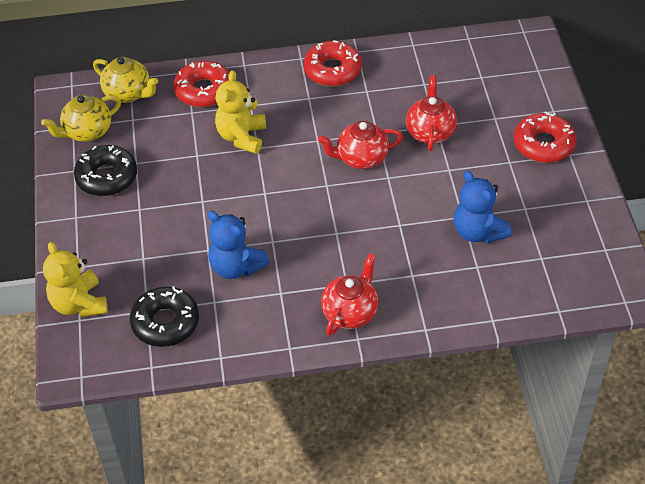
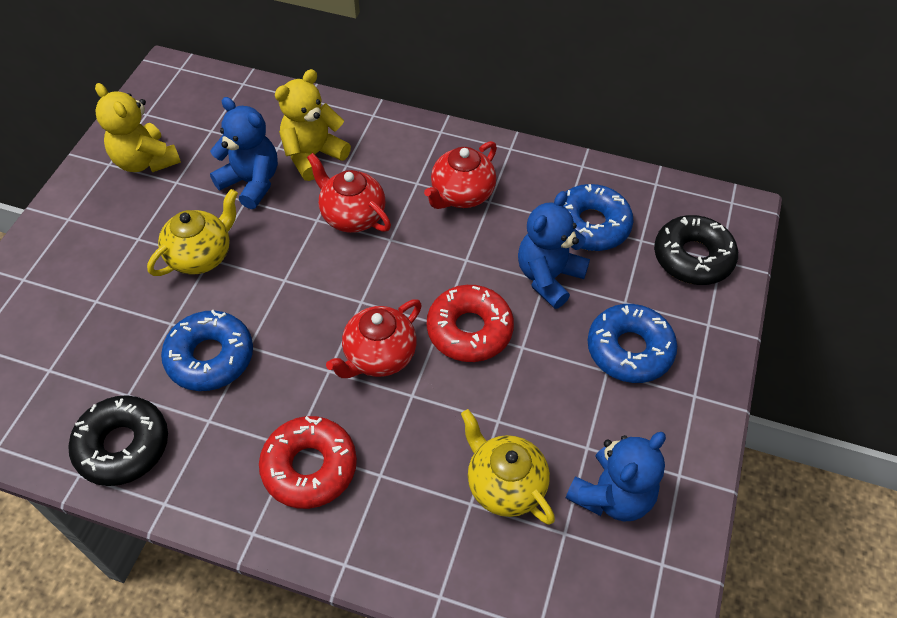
blue donut: none = 0 -> [161,310,253,391] [564,184,634,251] [587,304,677,383] = 3
blue teddy bear: [208,211,270,279] [454,171,512,243] = 2 -> [210,97,278,209] [518,191,590,309] [565,432,666,522] = 3
red donut: [173,61,230,107] [304,40,362,86] [514,112,576,163] = 3 -> [259,416,357,509] [427,285,514,362] = 2

